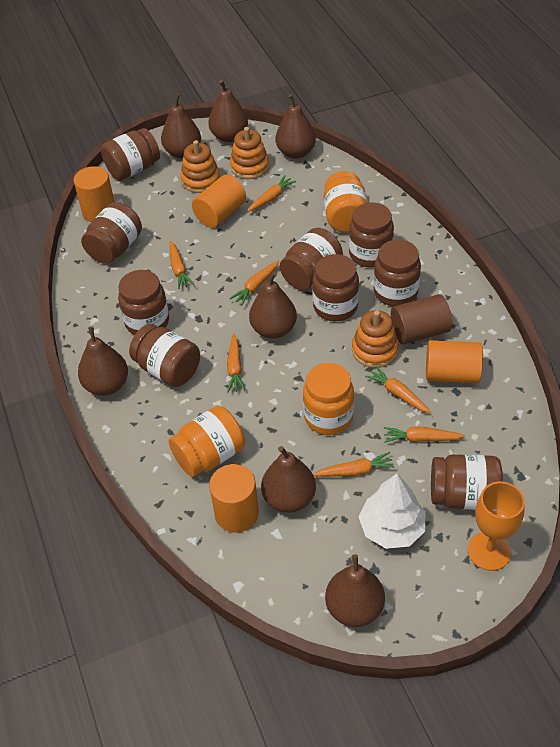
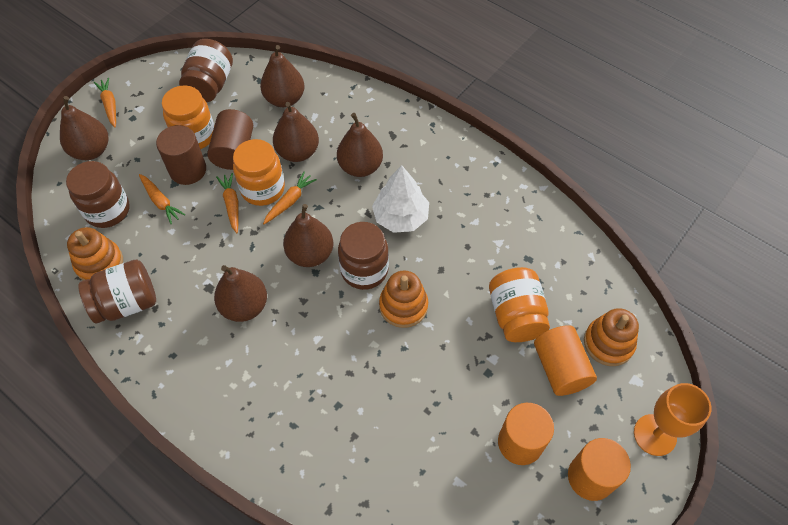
brown cylinder: [391,294,452,344] = 1 -> [156,125,206,185] [207,109,253,170] = 2
brown jar: [81,202,142,264] [101,128,160,180] [118,270,169,335] [129,324,200,387] [280,228,343,291] [312,254,359,321] [349,202,394,268] [374,240,421,306] [431,454,503,510] = 9 -> [66,161,129,228] [78,260,156,324] [179,39,233,102] [338,222,389,290] = 4
brown pear: [78,326,128,396] [161,93,201,158] [208,80,248,142] [249,272,297,339] [261,446,316,513] [276,94,316,159] [325,554,385,627] = 7 -> [60,96,108,160] [214,265,267,322] [260,45,305,107] [273,102,319,162] [283,204,333,267] [337,113,383,177] = 6
orange carrot: [170,241,194,289] [227,334,245,392] [230,260,279,306] [247,175,296,212] [313,452,395,477] [365,366,431,413] [384,427,465,442] = 7 -> [94,78,116,128] [139,174,185,224] [216,173,239,233] [263,172,317,224] = 4
orange cylinder: [74,166,115,222] [192,175,246,228] [209,464,259,532] [426,340,483,383] = 4 -> [498,403,554,465] [534,325,597,396] [568,438,631,501] = 3

